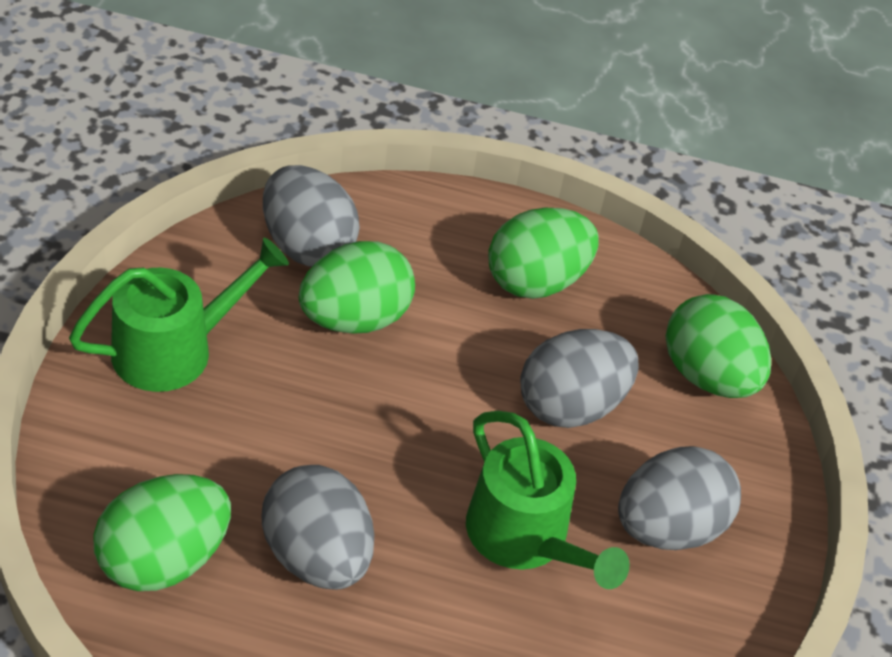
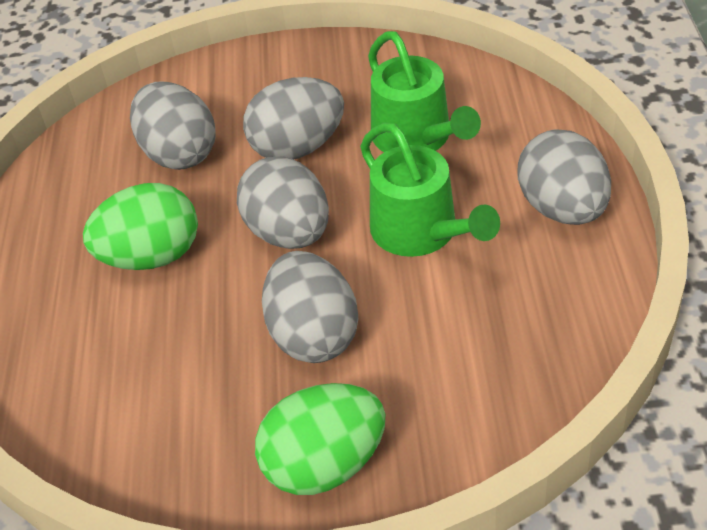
green egg: [93,474,231,591] [299,241,415,334] [488,208,598,299] [666,294,771,398] = 4 -> [83,183,198,270] [255,383,385,495] = 2
grey egg: [261,465,374,590] [263,165,360,267] [520,329,639,428] [618,446,741,550] = 4 -> [130,81,216,170] [237,156,329,249] [243,77,344,160] [262,251,358,363] [517,129,611,225] = 5

